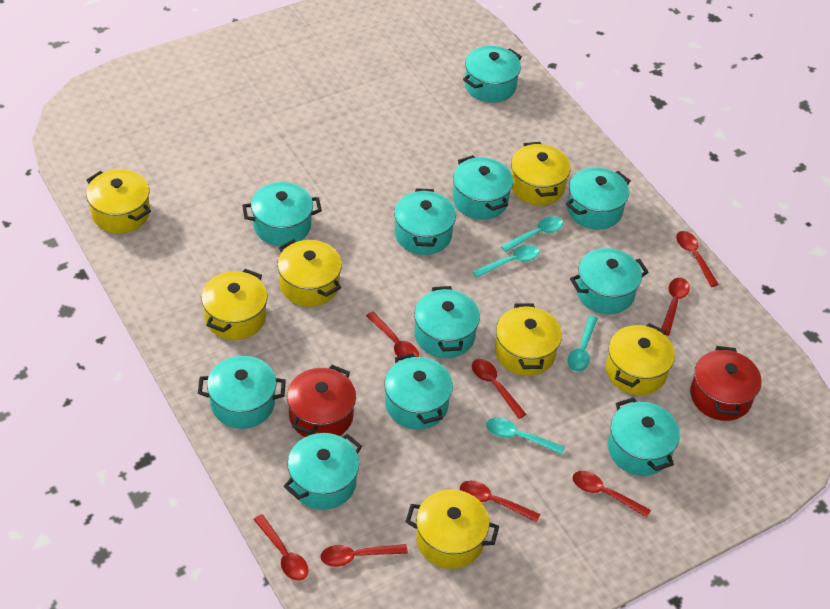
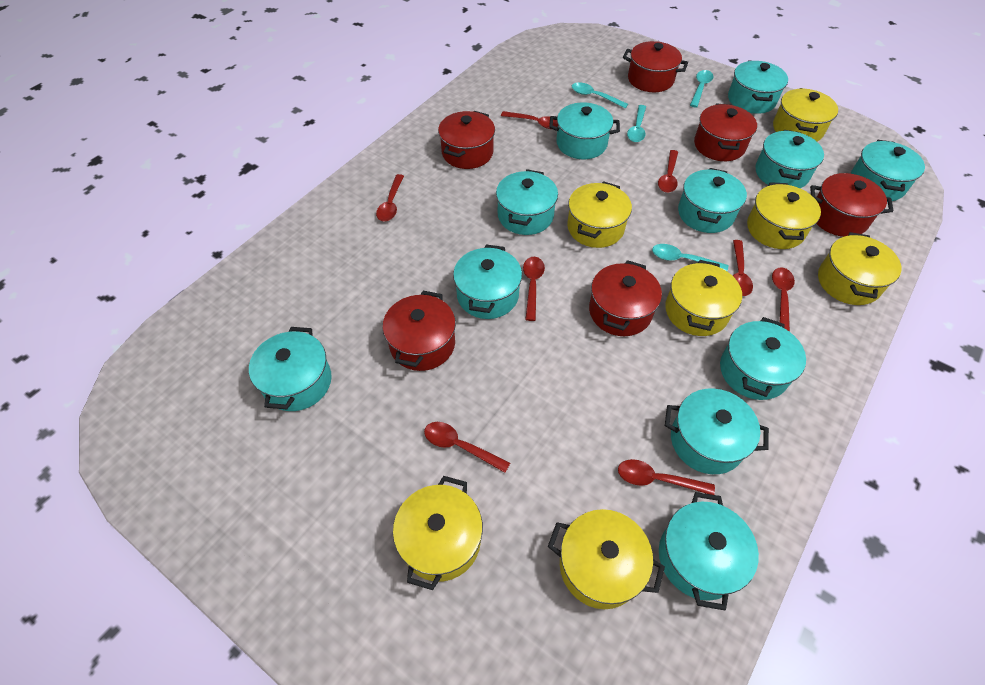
red pot: [287,365,356,437] [690,346,762,421] = 2 -> [383,291,456,371] [438,111,495,169] [589,260,662,336] [623,41,688,92] [694,104,757,161] [810,173,893,237] = 6

